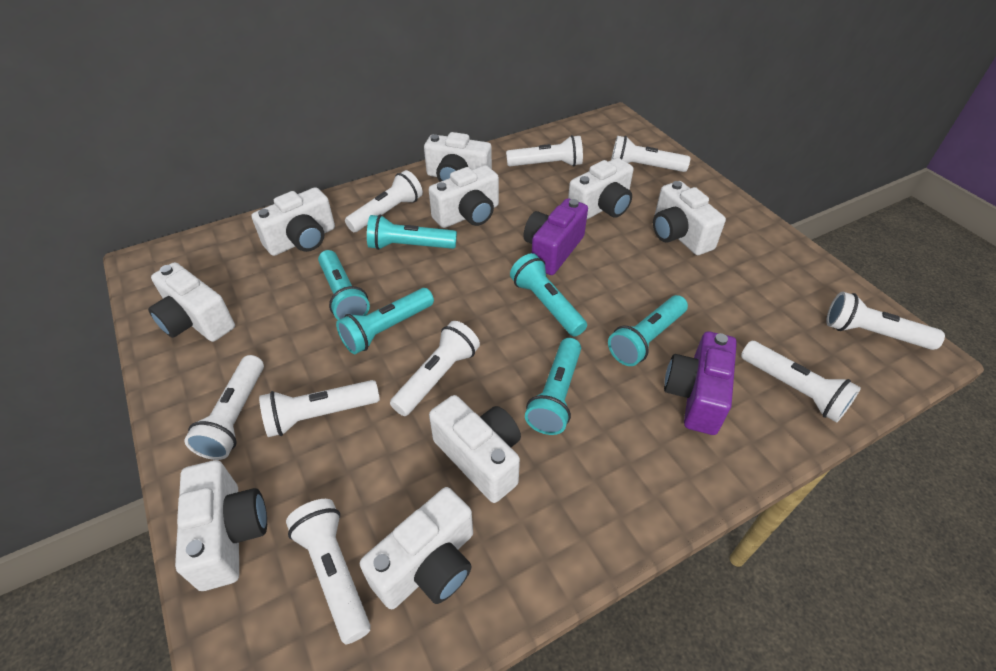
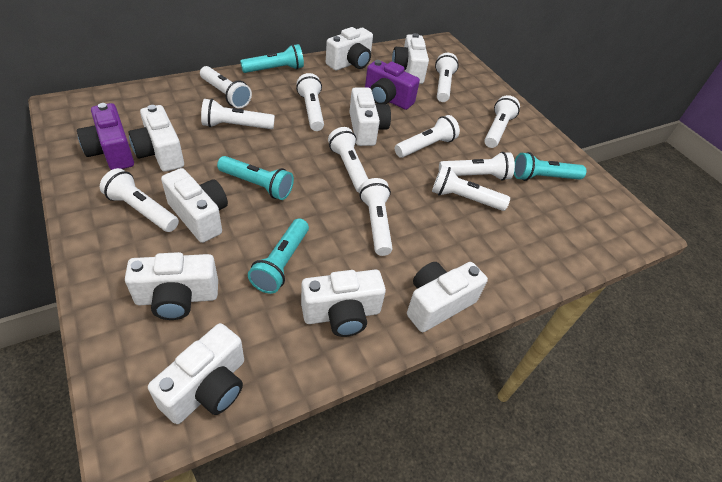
turquoise flashlight: [318,250,370,320] [336,288,434,354] [367,215,457,250] [510,253,587,337] [525,338,581,435] [608,295,688,366] = 6 -> [217,156,294,200] [240,44,304,73] [248,219,309,294] [514,152,586,181] = 4
white flashlight: [184,355,264,460] [259,380,380,437] [286,499,371,644] [345,170,423,232] [390,321,480,416] [506,135,583,166] [611,136,690,172] [741,341,861,423] [826,292,945,350] = 9 -> [100,168,179,232] [200,66,252,108] [201,99,275,129] [296,73,324,131] [328,127,368,193] [359,178,393,256] [395,115,460,158] [432,166,510,211] [435,53,459,102] [439,152,515,181] [484,95,520,148] = 11

